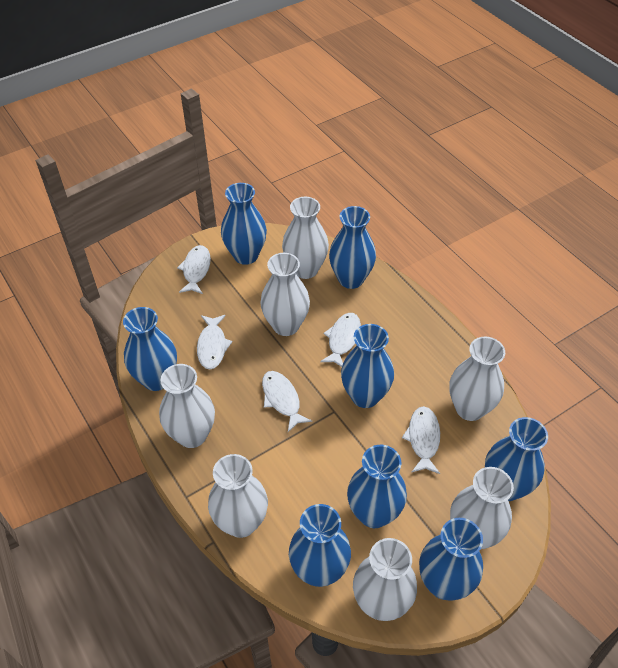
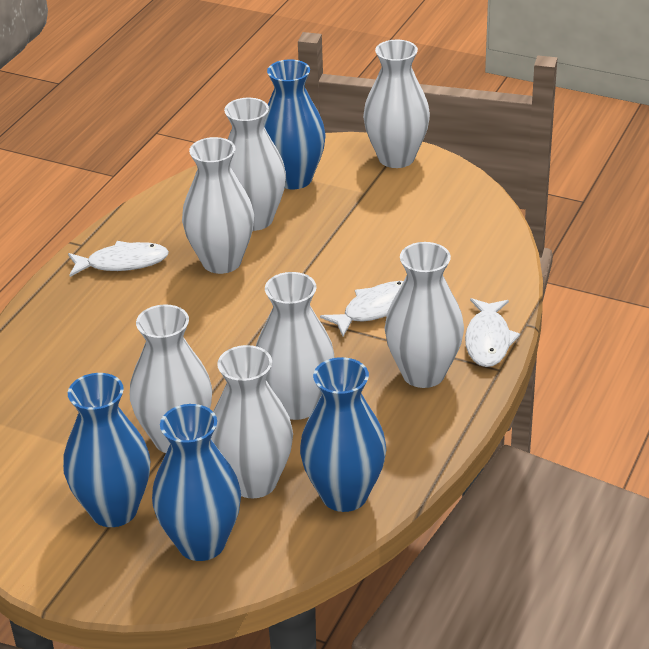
blue vase: [123,307,177,391] [221,183,267,265] [289,504,351,587] [329,206,376,289] [341,324,394,408] [347,445,407,528] [419,518,483,601] [485,417,548,501] = 8 -> [63,373,150,527] [152,404,241,561] [264,59,326,189] [300,357,386,512] = 4
white fish: [177,245,211,294] [197,315,232,369] [262,371,312,432] [320,313,361,367] [402,406,440,474] = 5 -> [68,241,169,277] [320,281,403,336] [465,298,520,367] = 3

